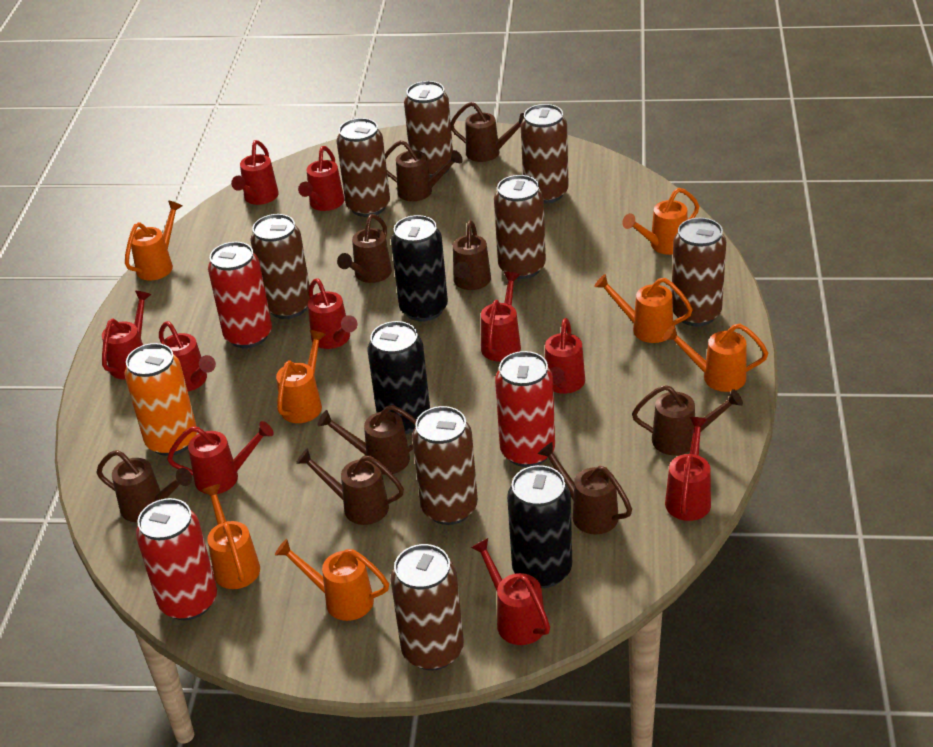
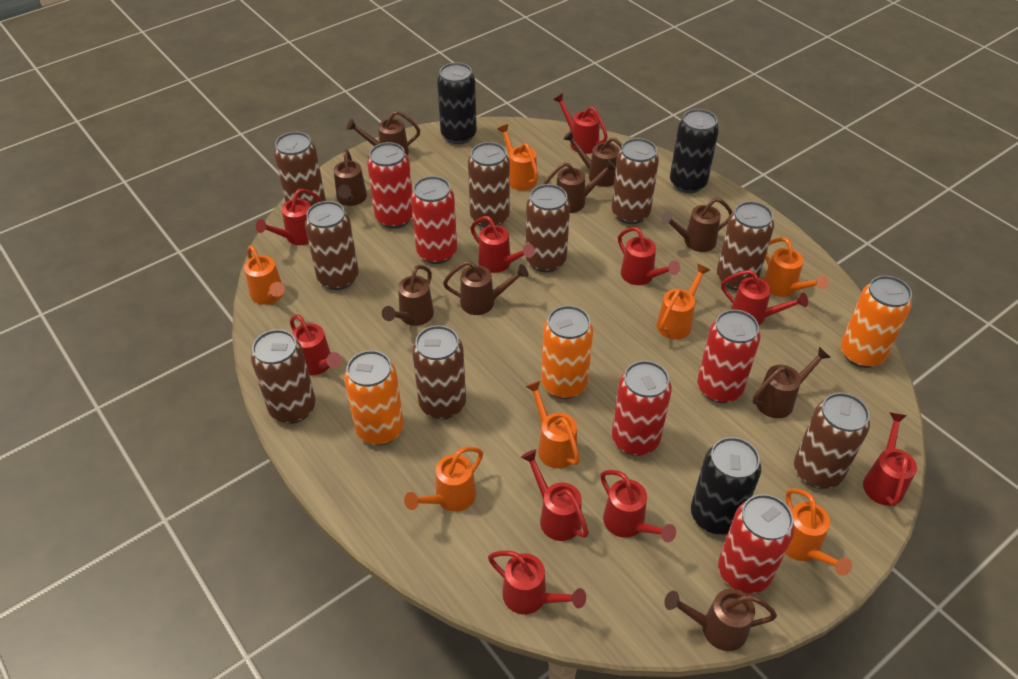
brown can: [250,214,310,319] [337,118,390,217] [390,544,464,670] [404,81,453,177] [412,406,478,525] [494,175,546,279] [521,104,569,203] [672,218,726,326] = 8 -> [251,329,316,424] [274,132,326,206] [305,201,359,290] [412,325,466,420] [468,142,510,227] [525,184,570,273] [611,138,659,224] [717,201,774,290] [794,393,870,489] = 9
orange can: [125,343,197,456] = 1 -> [344,350,404,445] [541,305,593,399] [841,275,912,368] = 3
red can: [136,498,217,620] [208,242,272,348] [495,351,555,467] = 3 -> [367,142,413,229] [411,176,457,264] [612,361,672,456] [697,309,760,403] [718,494,795,594] = 5

